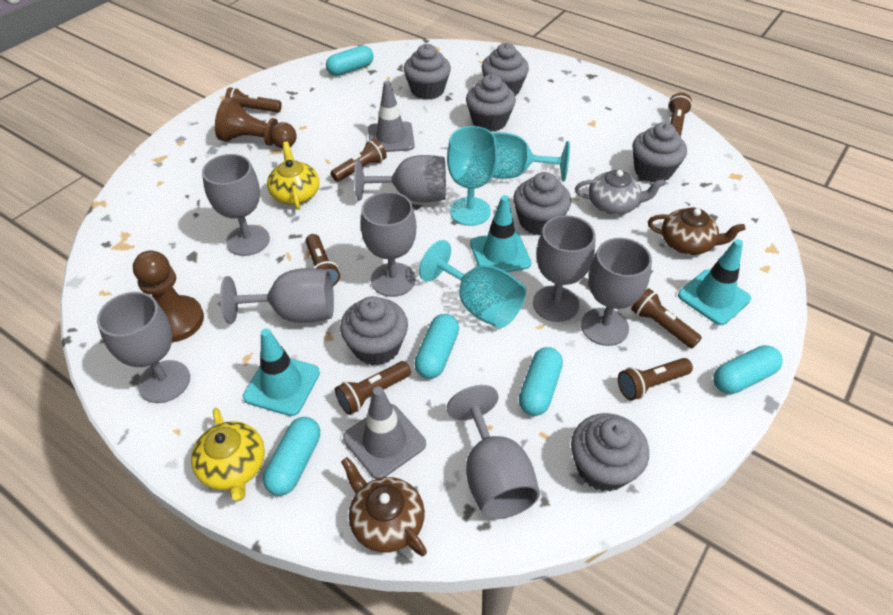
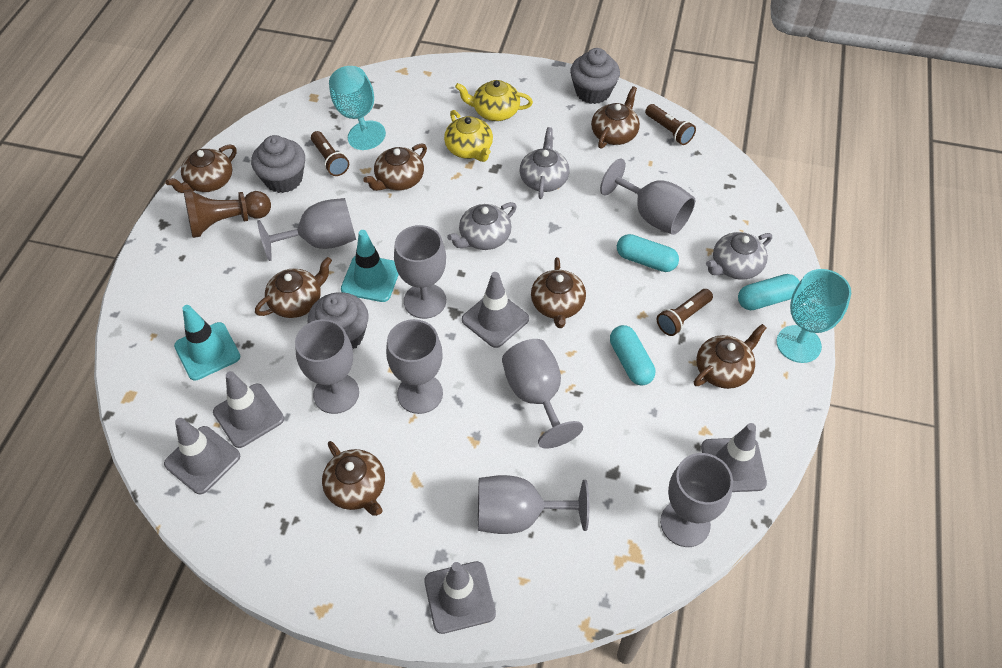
brown flashlight: [225,87,282,113] [306,234,340,286] [331,138,387,182] [335,361,411,415] [618,358,693,400] [631,288,702,349] [668,93,692,136] = 7 -> [311,131,349,176] [645,104,696,145] [657,289,713,336] = 3
brown pawn: [133,250,204,342] [215,97,297,148] = 2 -> [184,189,271,238] = 1
brown teapot: [341,457,427,556] [648,207,745,255] = 2 -> [166,144,237,193] [255,257,332,318] [322,441,385,516] [363,143,427,191] [531,257,586,328] [591,86,640,149] [694,324,766,389] = 7
grey cupcake: [340,296,408,366] [404,44,451,100] [466,74,516,132] [482,43,529,96] [513,172,571,235] [571,413,649,492] [632,122,687,182] = 7 -> [251,135,305,193] [308,292,369,349] [570,48,620,104] = 3
grey teapot: [575,170,665,215] = 1 -> [447,202,517,250] [520,127,570,199] [706,232,772,280] = 3
grey traffic cone: [343,387,426,479] [368,81,415,152] = 2 -> [164,418,240,494] [213,371,284,448] [424,561,496,634] [462,272,529,348] [701,423,767,492] = 5
turquoise capsule: [263,417,320,496] [326,45,374,76] [414,314,459,379] [519,347,563,416] [713,345,783,394] = 5 -> [610,325,655,386] [617,234,679,272] [738,274,800,310] = 3
turquoise goblet: [419,240,526,328] [447,126,497,226] [493,132,570,182] = 3 -> [329,66,386,150] [777,269,851,363] = 2
turquoise traffic cone: [243,328,320,416] [470,195,531,273] [678,239,751,325] = 3 -> [174,305,240,381] [341,230,399,302] = 2

